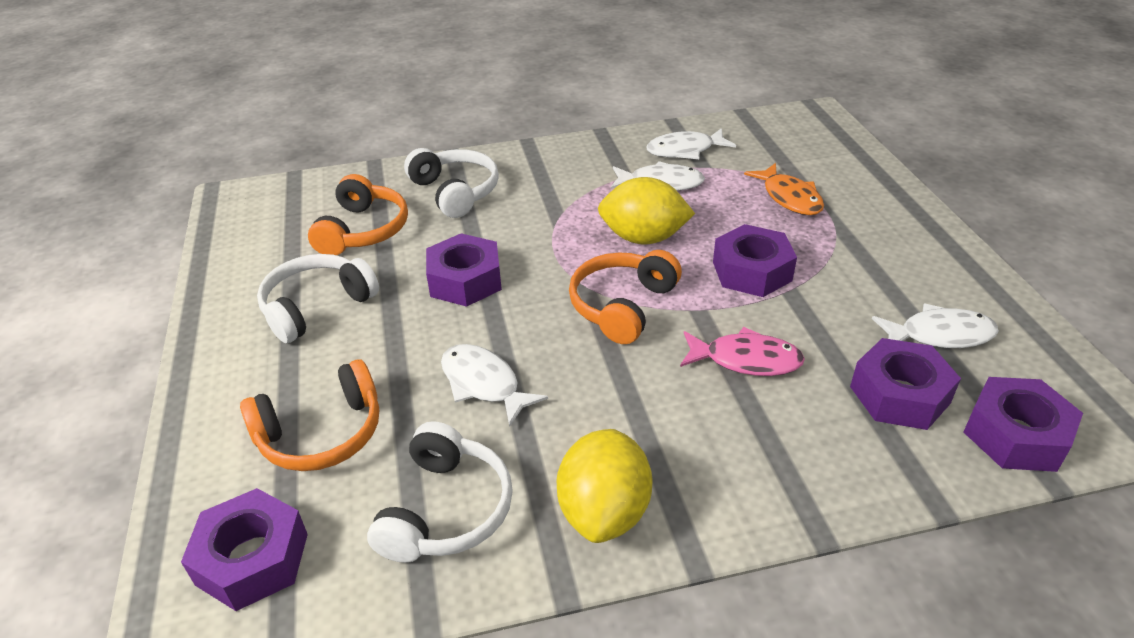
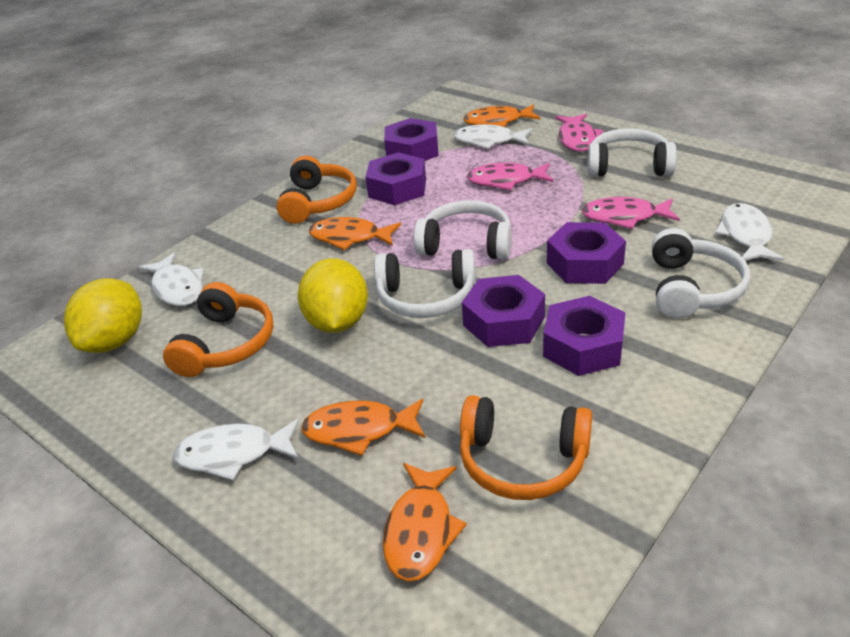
orange fish: [744,163,824,215] = 1 -> [301,399,425,456] [309,217,401,250] [383,463,467,582] [463,104,540,127] = 4
pink fish: [680,327,805,376] = 1 -> [467,163,554,190] [555,114,603,152] [582,197,680,229] = 3
white headphones: [257,254,379,343] [367,421,513,563] [404,148,499,218] = 3 -> [374,249,476,318] [414,200,512,260] [587,128,677,177] [652,228,750,319] = 4

